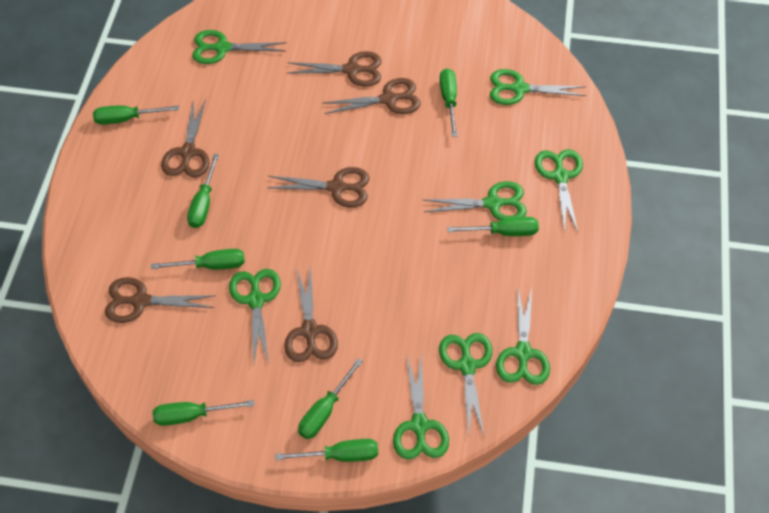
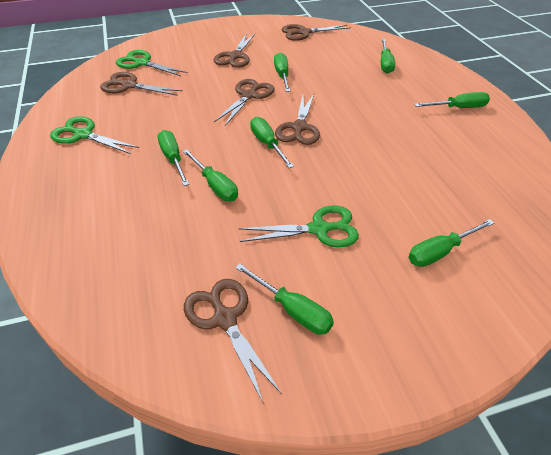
green scissors: [192,30,287,64] [229,269,281,365] [393,354,449,459] [423,181,527,220] [439,333,492,436] [490,69,586,105] [496,286,550,385] [535,149,583,233] = 8 -> [50,116,139,154] [116,50,188,76] [238,206,359,247] = 3

